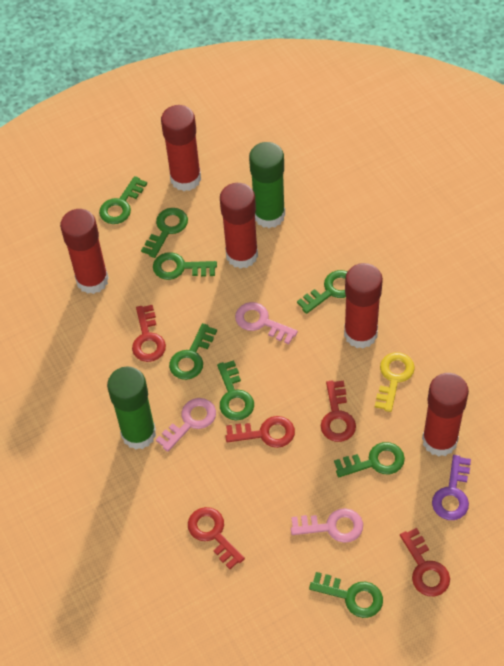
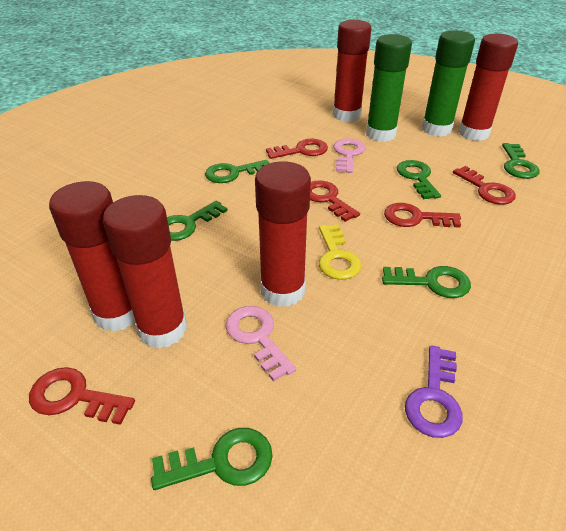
green key: [99,176,147,224] [141,208,188,258] [153,252,217,280] [169,323,217,380] [217,360,254,420] [297,270,348,314] [309,572,383,618] [334,442,405,477] = 8 -> [151,428,273,490] [167,200,228,241] [205,160,269,183] [382,266,471,298] [397,160,441,199] [502,143,540,179] = 6
pink key: [156,398,216,452] [235,302,298,344] [291,508,363,543] = 3 -> [225,306,296,382] [334,138,365,173] = 2

